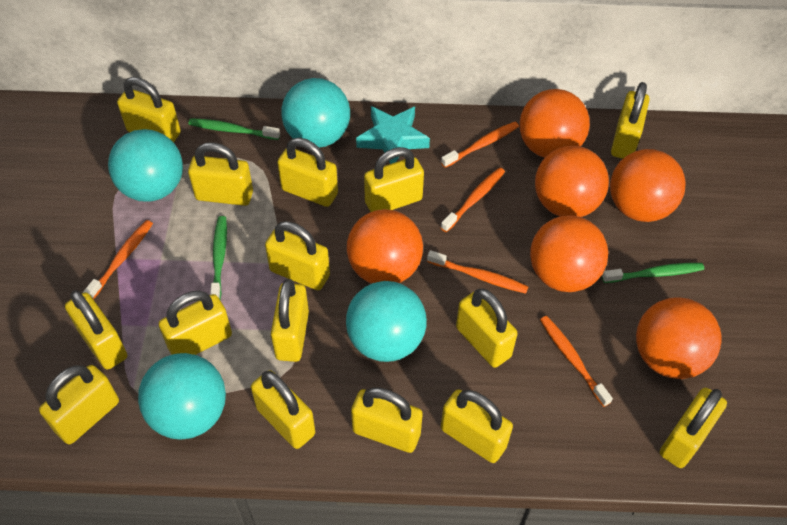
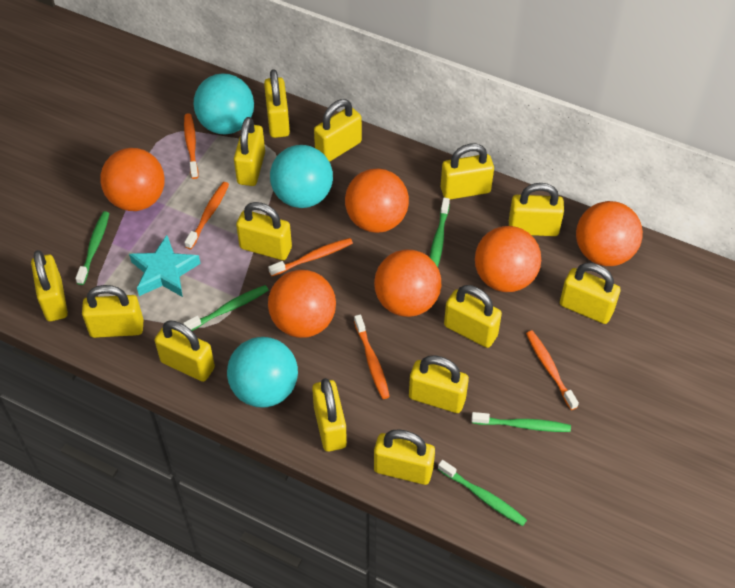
green toothbrush: [188,118,280,140] [210,216,227,300] [602,263,704,283] = 3 -> [75,211,109,285] [183,285,269,331] [430,198,450,267] [438,460,527,526] [471,412,571,432] = 5
turquoise ball: [108,129,183,202] [138,353,226,439] [281,78,350,148] [346,281,427,362] = 4 -> [193,73,254,135] [227,337,298,407] [270,145,333,208] = 3
yellow padlock: [39,365,119,444] [65,290,127,369] [117,77,181,142] [159,291,232,355] [188,142,253,206] [251,370,315,449] [265,221,330,290] [271,279,309,362] [277,138,338,207] [351,387,423,453] [364,147,424,212] [441,389,513,463] [456,288,518,368] [611,82,650,159] [660,388,727,468] = 15 -> [31,250,68,321] [82,285,143,338] [155,321,215,382] [234,117,265,186] [236,202,292,260] [264,69,290,138] [312,378,347,452] [314,99,362,162] [374,429,435,485] [409,355,469,413] [441,143,494,200] [444,285,502,348] [509,183,564,236] [560,263,621,324] = 14

